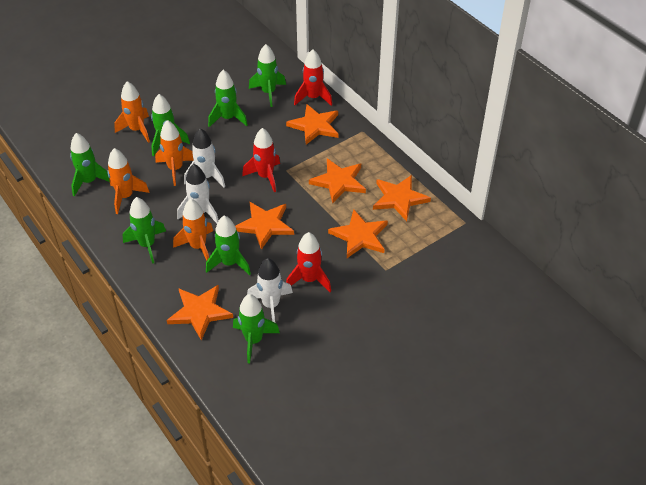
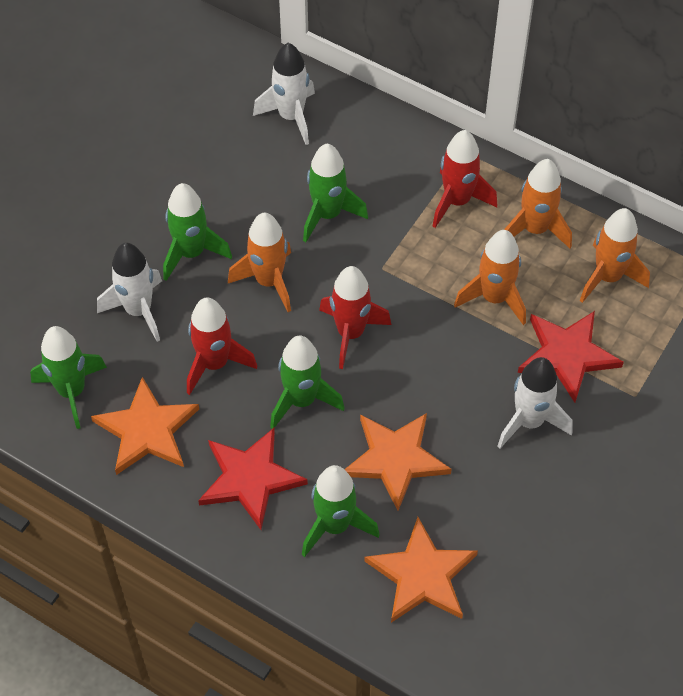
green rocket: [70,133,110,197] [123,197,166,264] [151,94,190,156] [206,216,251,275] [208,70,248,127] [233,294,280,364] [249,44,286,107] = 7 -> [30,326,107,429] [163,183,232,281] [270,336,344,429] [302,465,380,557] [303,144,368,242] = 5
orange star: [166,285,233,340] [235,202,294,250] [286,104,339,145] [309,159,366,203] [328,209,388,258] [373,175,431,221] = 6 -> [91,377,199,475] [344,413,452,511] [365,517,478,623] = 3
red star: none = 0 -> [198,428,308,530] [518,311,624,403] = 2

